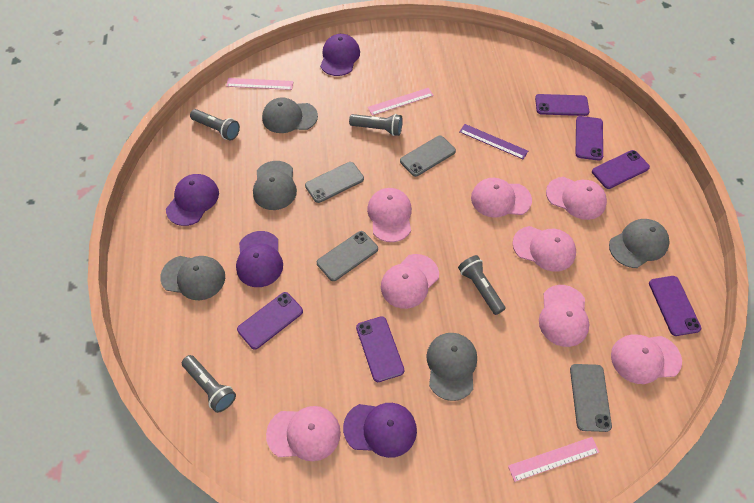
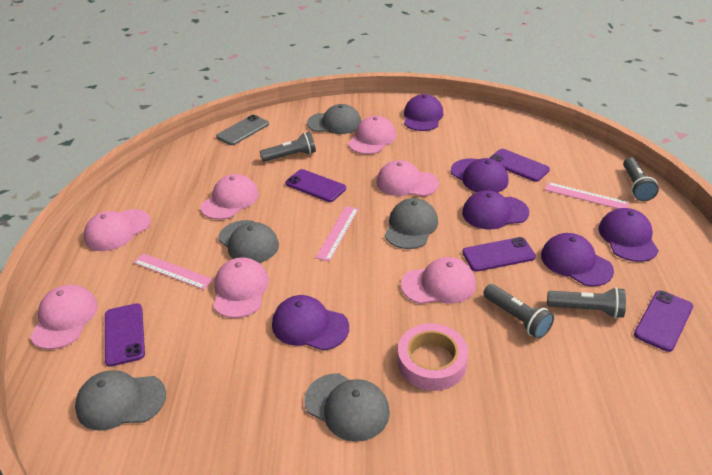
grey phone: [305,162,364,203] [317,231,378,281] [400,136,456,177] [570,364,612,432] = 4 -> [216,115,269,145] = 1
pink cap: [266,406,341,461] [367,188,412,242] [381,254,439,309] [471,178,532,218] [512,226,576,272] [539,285,589,347] [546,177,607,220] [611,334,682,384] = 8 -> [30,285,98,350] [84,209,151,251] [200,174,259,220] [214,257,269,318] [348,116,396,154] [376,160,439,196] [401,257,476,304] = 7
pink tape: none = 0 -> [398,324,468,391] = 1
purple cap: [166,174,219,226] [236,231,283,287] [320,34,360,76] [343,403,417,458] = 4 -> [272,295,349,351] [404,94,443,131] [451,158,509,193] [462,190,529,229] [541,233,614,286] [598,208,659,262] = 6
purple phone: [237,292,303,350] [356,316,404,382] [535,94,590,116] [576,116,603,161] [592,150,650,189] [649,276,701,336] = 6 -> [105,303,145,367] [285,169,346,202] [462,237,536,272] [489,149,550,182] [634,290,693,352] = 5
purple ruler: [459,124,528,159] = 1 -> none = 0

